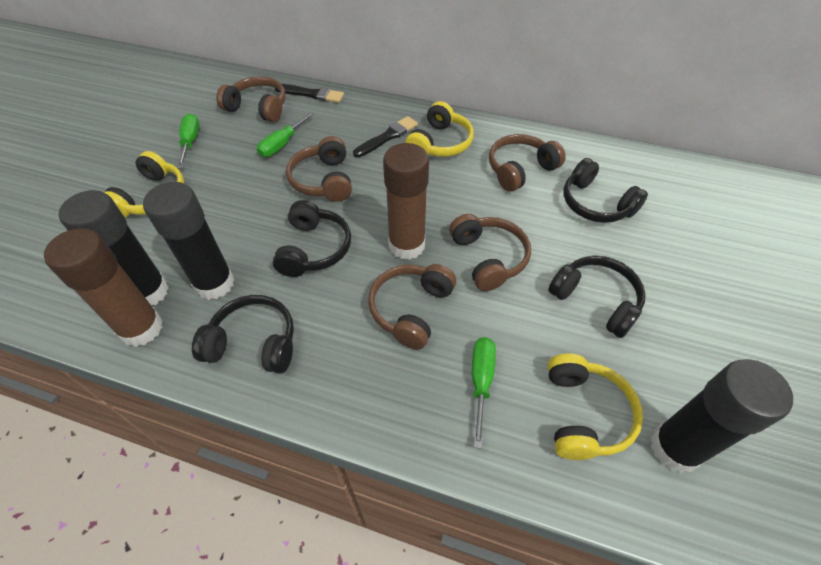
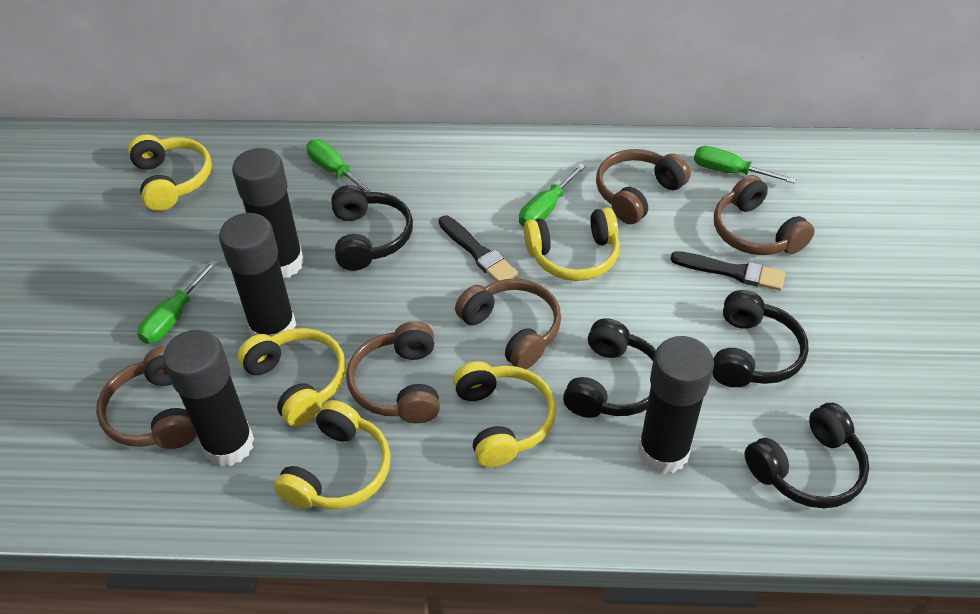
black glue stick: [59,190,169,306] [143,182,235,300] [650,359,793,473] = 3 -> [163,330,254,467] [219,213,296,337] [232,148,304,278] [638,336,714,474] = 4
brown glue stick: [44,228,163,347] [383,143,429,260] = 2 -> none = 0
green screwdriver: [177,114,200,168] [257,112,315,157] [472,337,496,449] = 3 -> [137,260,217,344] [306,140,374,192] [519,163,586,227] [694,146,796,184] = 4
yellow headphones: [104,151,184,217] [405,101,474,157] [547,353,643,460] = 3 -> [128,134,212,211] [238,328,346,427] [274,400,391,509] [453,361,556,467] [524,207,620,281] = 5

